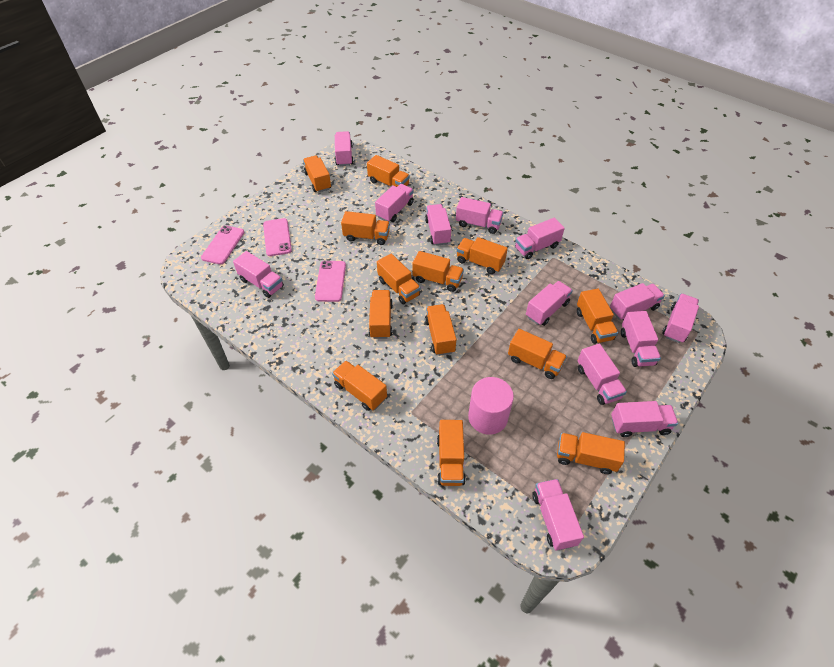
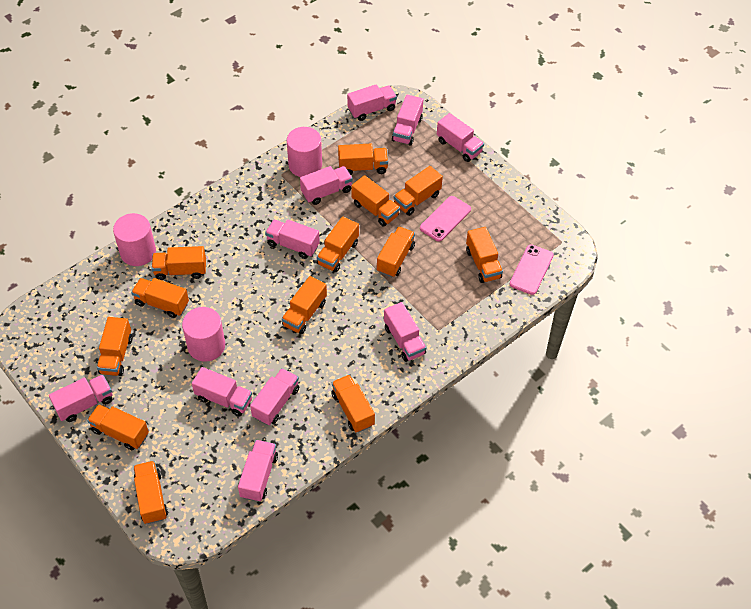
pink cylinder: [468,377,514,435] = 1 -> [113,213,156,266] [182,307,225,362] [287,127,322,177] = 3
pink phone: [201,225,244,265] [263,218,292,256] [315,261,346,302] = 3 -> [420,196,471,242] [510,244,554,295] = 2
pink truck: [233,251,284,298] [335,131,354,166] [375,184,414,222] [425,204,451,246] [456,197,504,234] [515,218,565,259] [526,281,573,326] [532,479,584,550] [578,344,627,405] [610,283,665,321] [611,401,678,437] [621,311,661,367] [662,294,699,343] = 13 -> [49,375,112,422] [192,367,252,417] [238,440,278,502] [250,368,299,425] [265,219,320,259] [300,166,353,205] [347,84,397,121] [384,302,426,362] [392,95,423,145] [437,113,484,162] = 10

